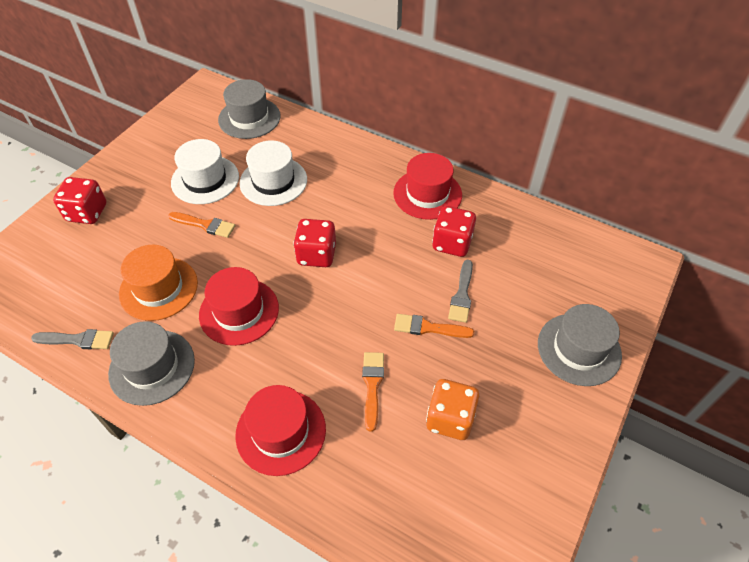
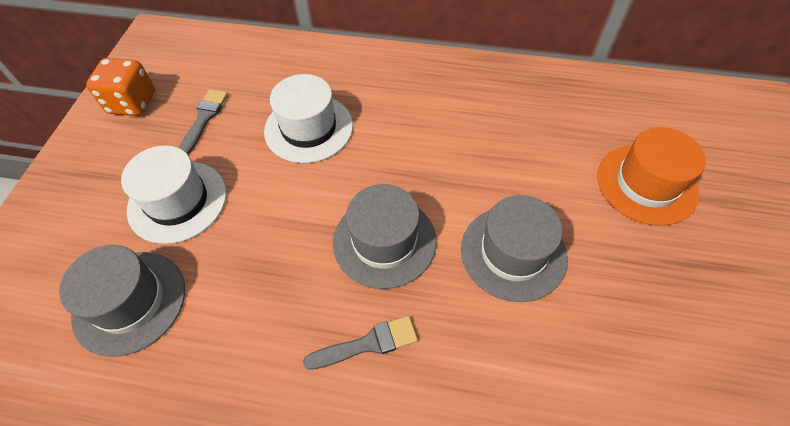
orange brush: [168,212,235,238] [362,352,384,432] [394,314,474,338] = 3 -> none = 0
red dice: [53,177,107,224] [293,219,336,267] [432,206,476,257] = 3 -> none = 0
red hat: [199,267,279,346] [235,385,326,476] [393,153,462,220] = 3 -> none = 0

